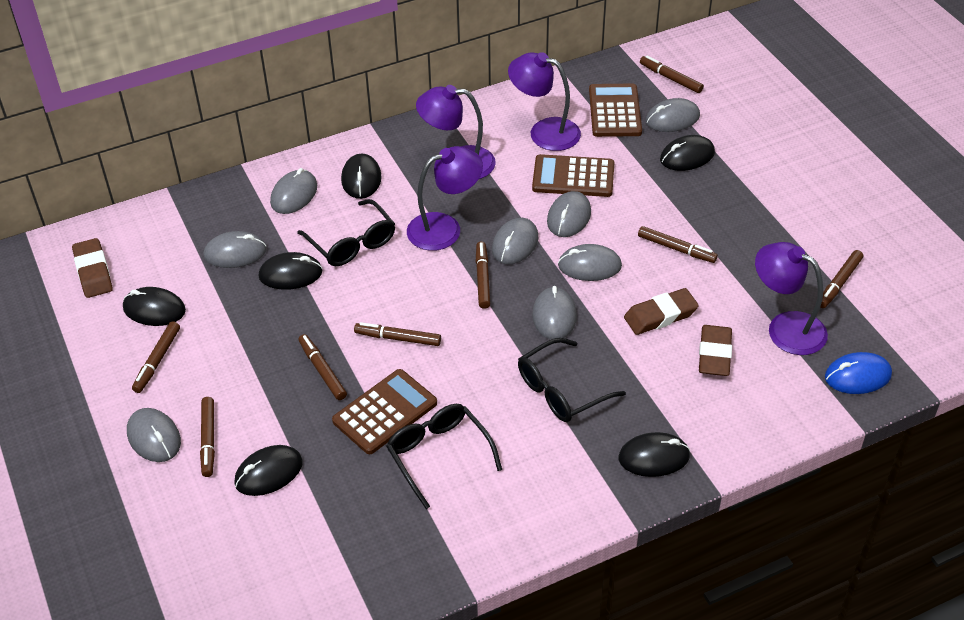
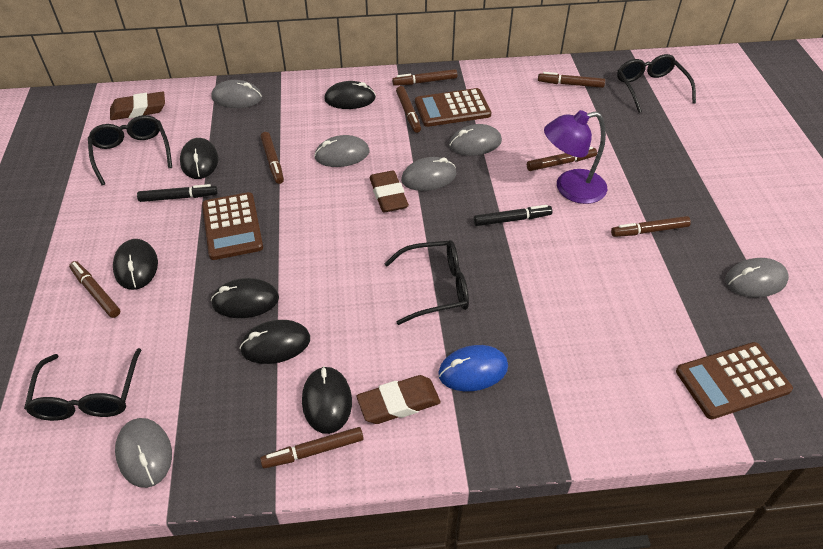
black glasses: [297,199,395,266] [386,404,502,509] [518,338,626,422] = 3 -> [24,348,141,421] [88,115,172,185] [384,240,469,325] [617,54,696,113] = 4
black marker: none = 0 -> [137,184,218,202] [474,205,552,226] = 2
grey mouse: [127,408,181,462] [203,231,267,268] [270,168,317,214] [492,218,538,265] [532,286,577,340] [547,191,591,237] [558,244,622,281] [646,98,700,132] = 8 -> [115,418,172,488] [212,80,262,108] [314,135,369,167] [401,157,456,191] [449,124,502,156] [725,258,789,298] = 6
purple lamp: [407,146,483,251] [416,85,496,179] [508,52,581,151] [755,242,828,355] = 4 -> [544,110,607,204] = 1

